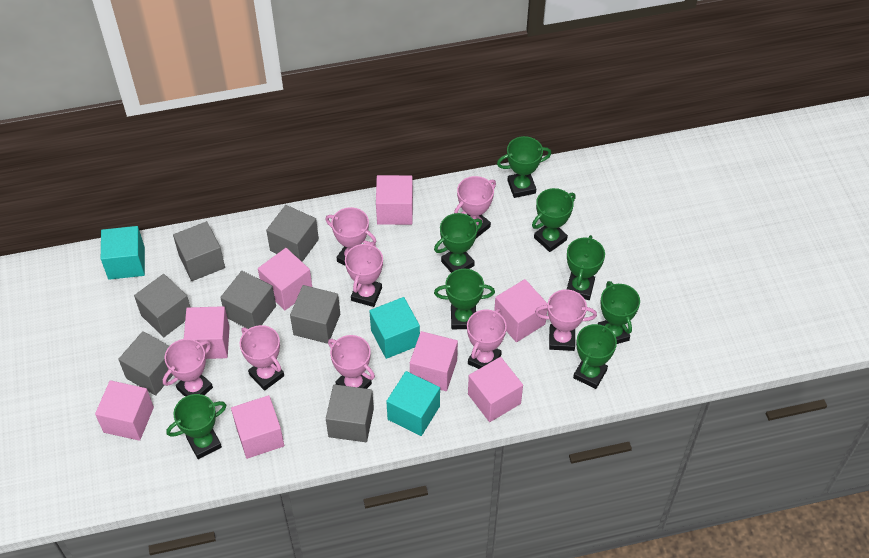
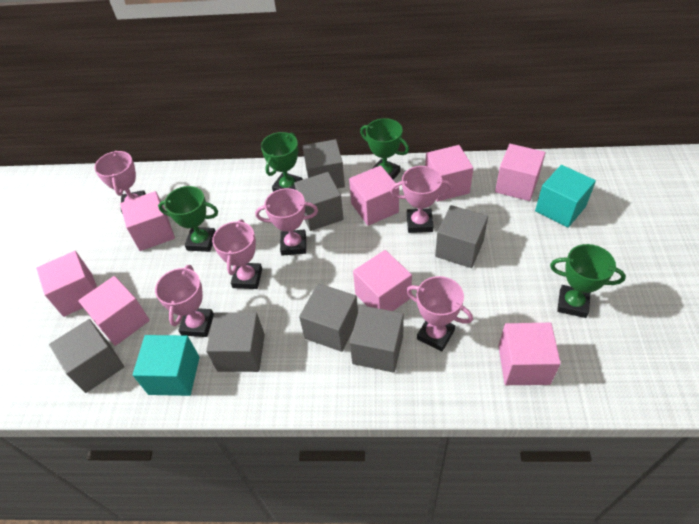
green trophy: [166,394,227,459] [434,213,482,273] [434,269,495,329] [497,136,551,198] [532,188,576,252] [567,235,605,300] [573,323,617,389] [598,281,640,344] = 8 -> [158,186,218,252] [261,132,303,192] [360,118,409,180] [550,244,626,318] = 4
pink trophy: [163,339,213,397] [240,325,284,391] [325,207,376,266] [328,335,375,389] [345,242,383,307] [454,176,496,238] [467,308,507,369] [535,289,597,351] = 8 -> [94,151,146,214] [155,265,214,337] [212,219,262,289] [255,188,318,256] [390,166,453,233] [407,276,473,351] = 6
turquoise cube: [101,226,145,280] [369,297,420,359] [386,371,440,436] = 3 -> [133,335,200,396] [535,165,596,228] = 2

